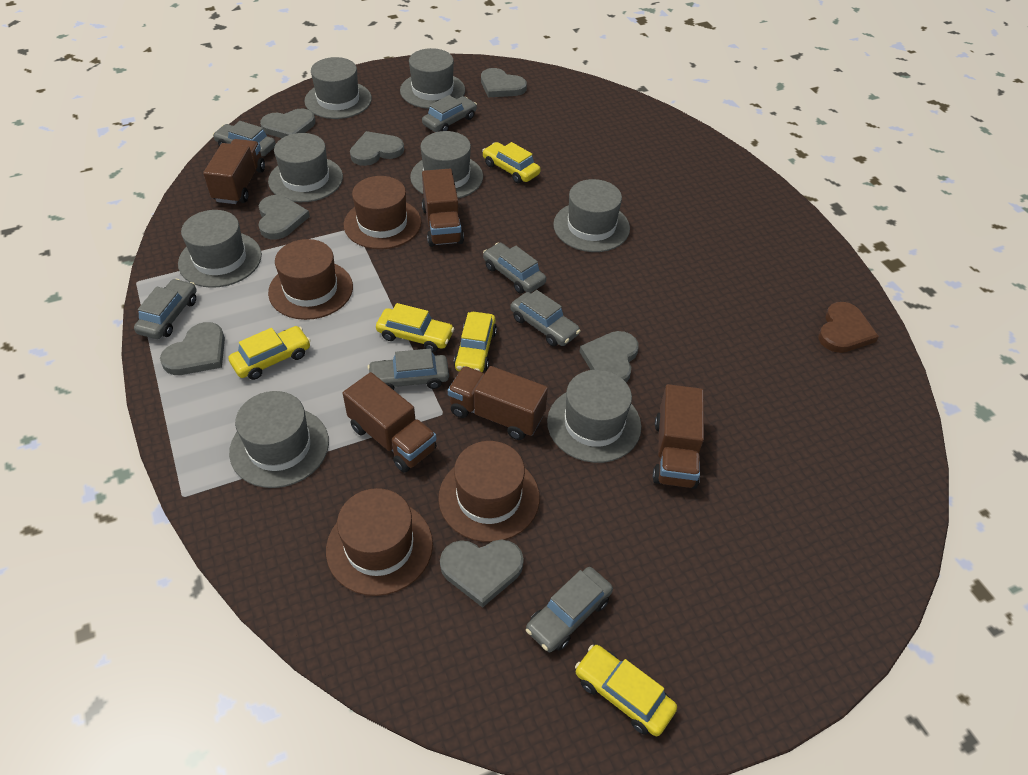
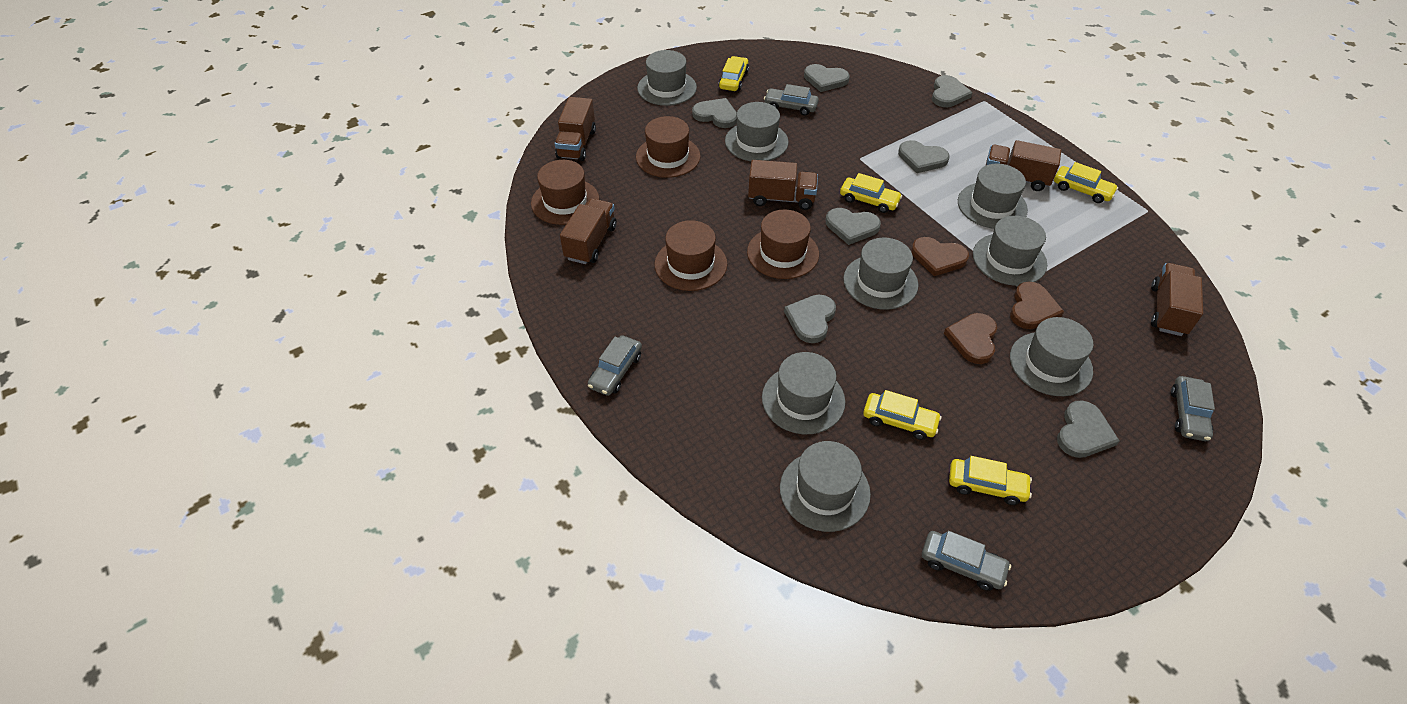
brown heart: [818,302,879,353] = 1 -> [911,237,969,276] [944,313,997,364] [1010,281,1064,329] = 3
grey car: [134,279,196,339] [213,121,276,156] [367,348,449,390] [422,95,477,132] [483,243,546,294] [510,290,580,346] [526,567,613,652] = 7 -> [588,335,642,396] [764,84,819,116] [922,531,1011,591] [1171,376,1215,441] = 4

